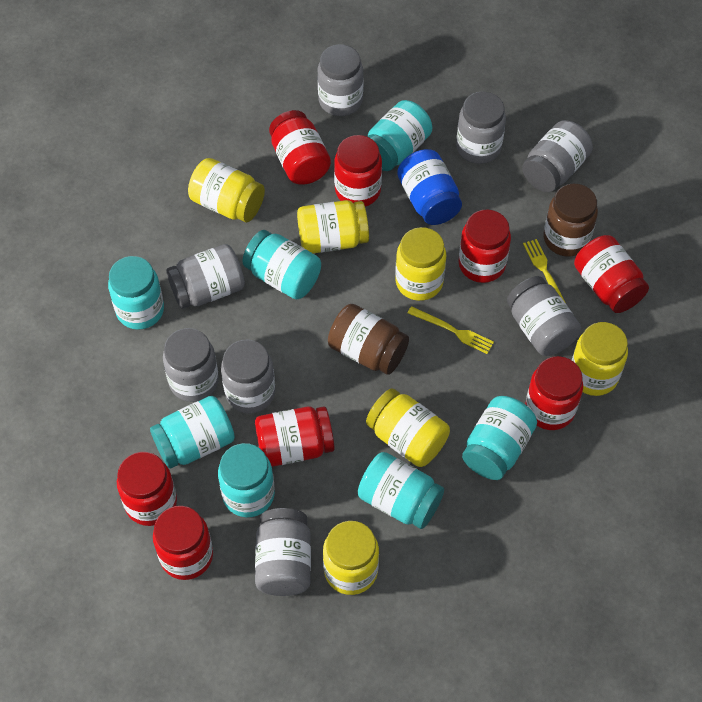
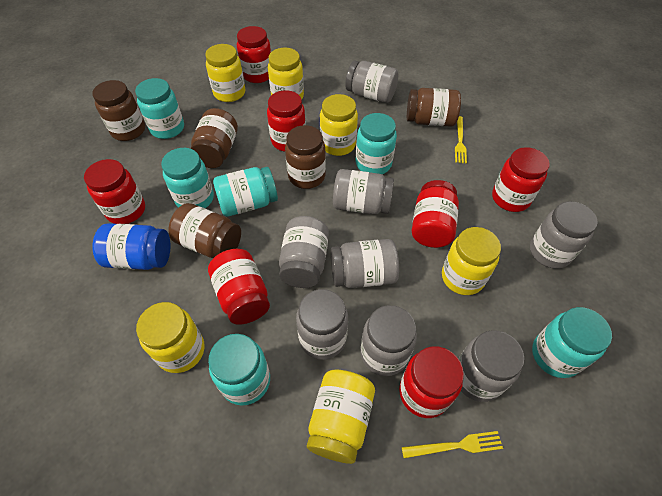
brown jar: [328,304,409,375] [543,184,598,257] = 2 -> [92,80,145,141] [168,203,241,258] [191,108,238,168] [285,125,326,189] [407,88,461,127] = 5
red jar: [117,452,177,526] [153,506,213,580] [255,406,335,467] [269,110,331,185] [334,135,382,207] [458,210,511,283] [525,356,583,430] [574,235,649,313] = 8 -> [84,159,145,224] [208,249,270,325] [237,26,271,83] [267,90,306,152] [399,346,464,418] [412,180,459,248] [492,147,550,212] = 7
turquoise jar: [108,256,164,330] [150,396,235,469] [218,443,275,517] [242,230,321,299] [358,452,444,529] [367,100,432,171] [462,396,537,480] = 7 -> [135,78,184,139] [161,148,214,208] [208,334,270,405] [213,167,278,217] [356,113,397,174] [532,307,612,378] = 6

